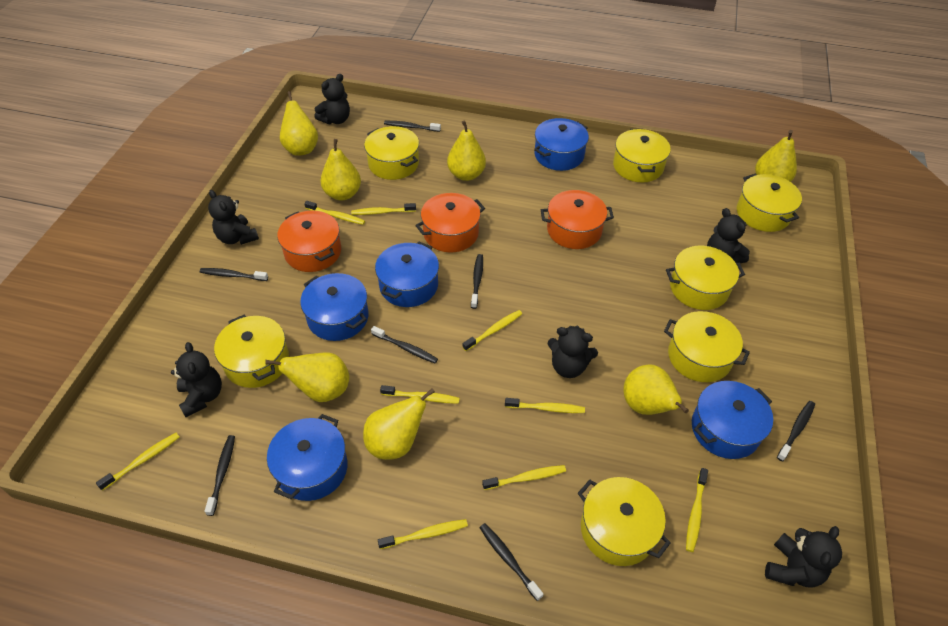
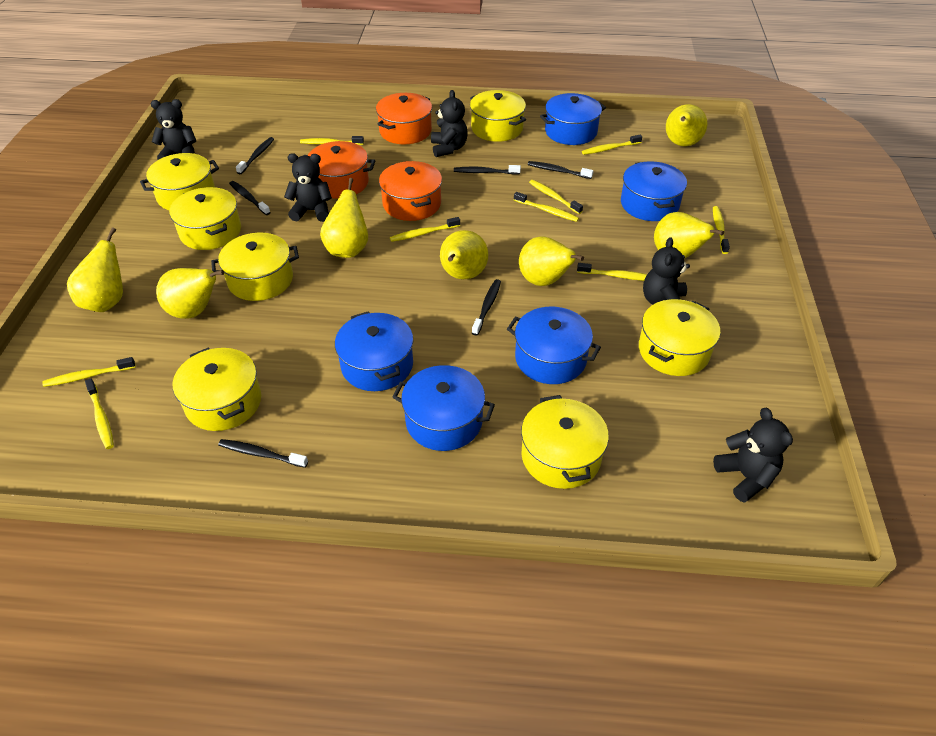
black teddy bear: [171,342,222,417] [208,190,259,245] [314,74,350,124] [548,326,598,378] [707,208,750,263] [765,526,842,588] = 6 -> [151,99,196,160] [284,153,332,222] [431,90,468,157] [643,237,690,305] [713,408,793,503] = 5
black toothbrush: [200,268,268,281] [205,435,235,516] [371,326,438,363] [384,121,441,132] [471,254,483,309] [479,523,543,601] [777,401,815,461] = 7 -> [218,439,308,468] [229,181,271,215] [236,137,274,174] [454,165,521,175] [472,279,501,336] [528,161,594,179] = 6

